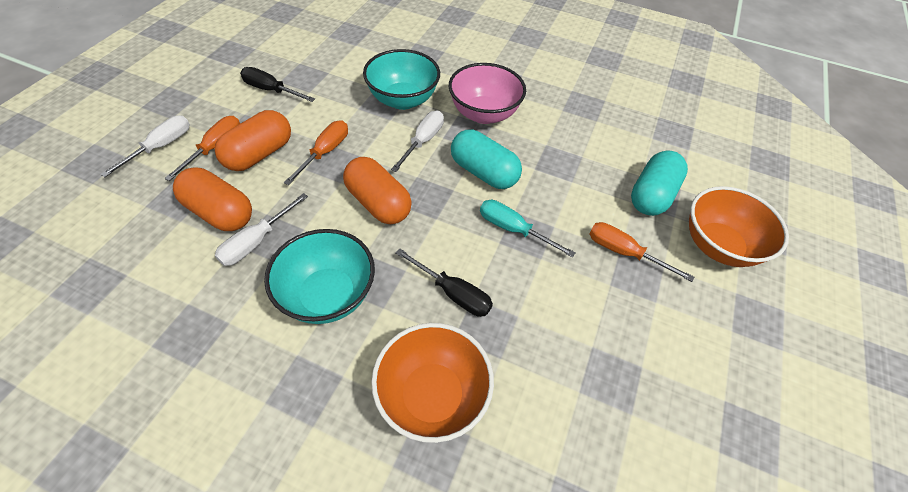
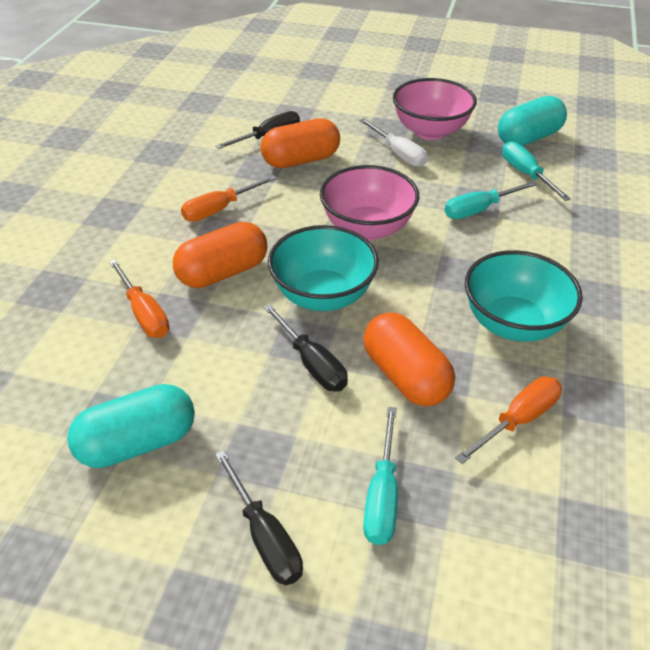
black screwdriver: [240,67,315,102] [396,248,493,317] = 2 -> [215,111,300,149] [215,450,303,585] [263,304,348,392] = 3
orange bowl: [371,323,494,443] [689,186,789,267] = 2 -> none = 0
pink bowl: [449,63,526,124] = 1 -> [320,165,419,241] [393,78,477,140] = 2
turquoise screwdriver: [480,200,576,258] = 1 -> [363,407,398,545] [444,181,537,219] [502,141,571,201] = 3
white screwdriver: [100,115,190,177] [215,193,308,266] [391,111,444,172] = 3 -> [359,118,428,167] = 1

